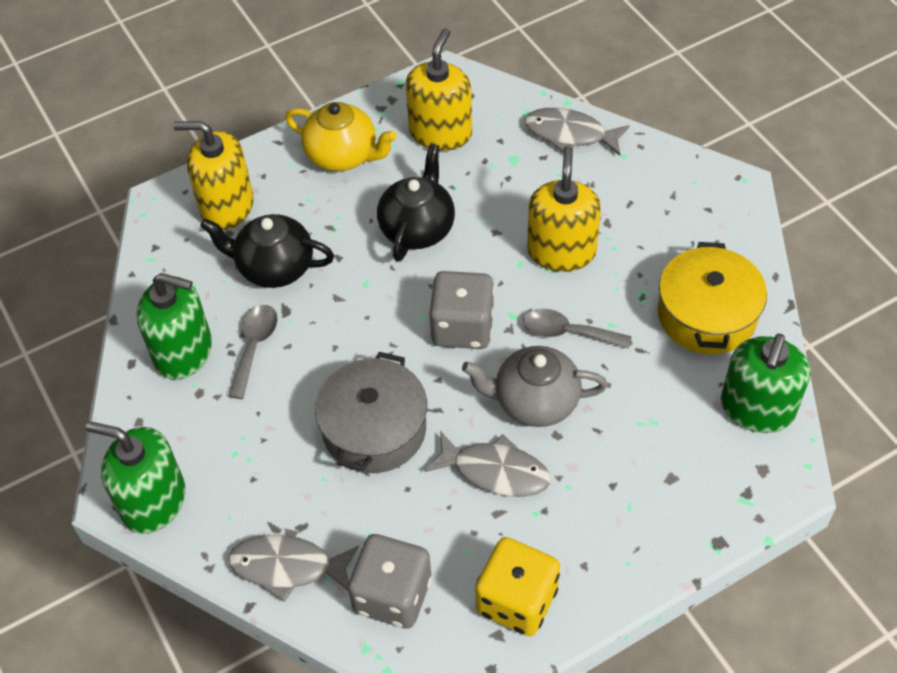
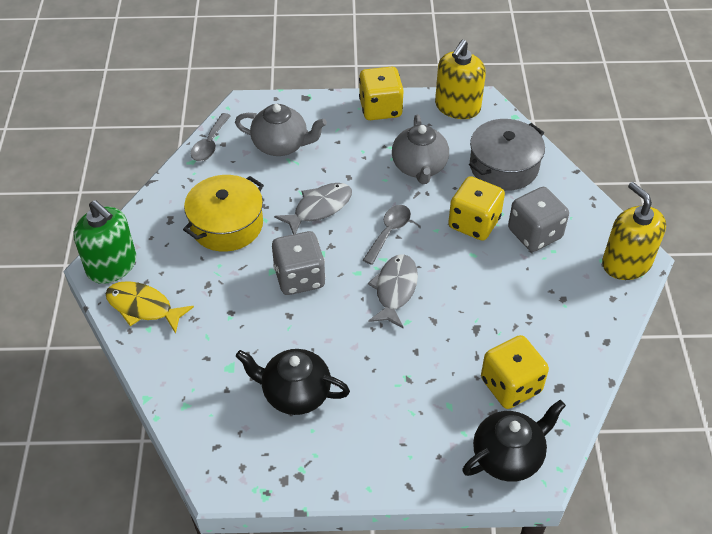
green soap dispenser: [86,421,185,534] [136,273,212,380] [721,334,810,433] = 3 -> [74,200,136,284] = 1
grey fish: [228,535,359,602] [425,431,550,497] [525,108,630,156] = 3 -> [274,183,352,234] [368,254,418,329] = 2
grey teapot: [462,346,608,427] = 1 -> [235,104,327,156] [392,114,449,184] = 2
yellow dice: [475,537,560,636] = 1 -> [359,66,404,120] [448,176,505,241] [481,335,549,409] = 3
yellow fish: none = 0 -> [105,281,194,334] = 1
yellow soap dispenser: [173,121,254,230] [405,29,472,151] [527,146,601,272] = 3 -> [435,40,486,119] [602,182,666,280] = 2
yellow teapot: [285,102,397,171] = 1 -> none = 0

